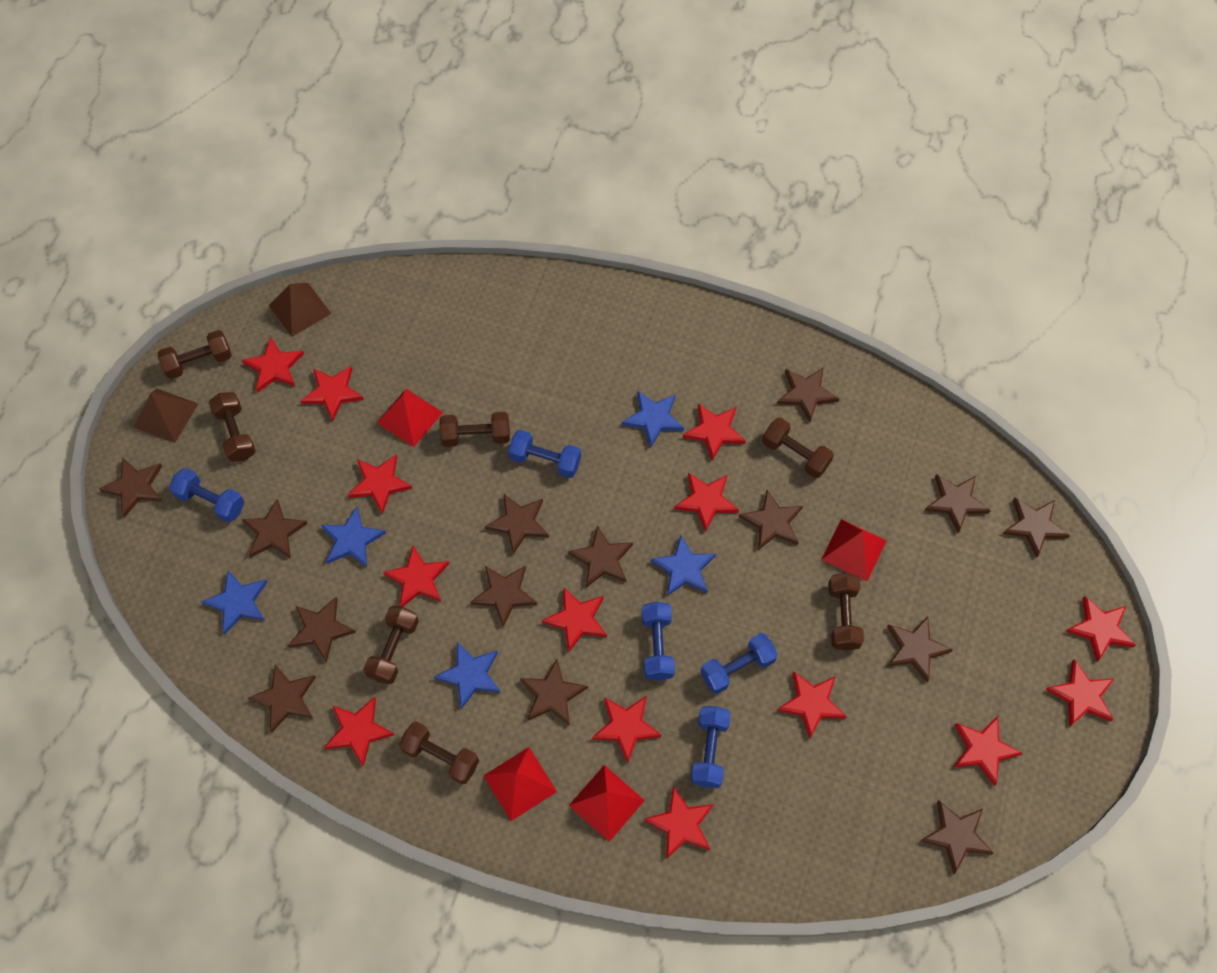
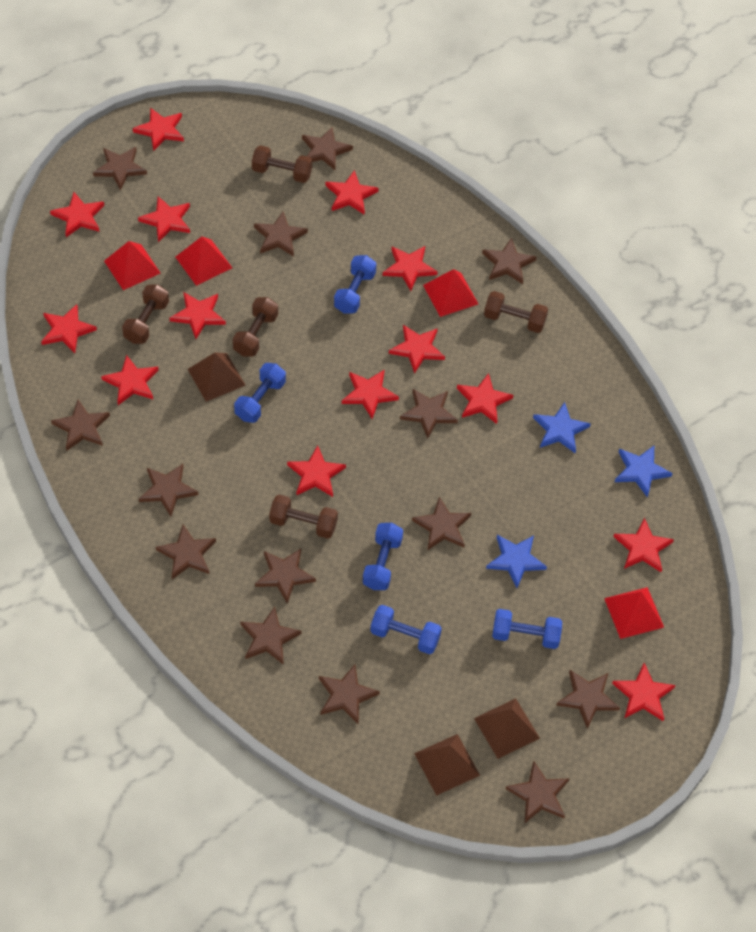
blue star: [201,570,267,634] [321,507,386,567] [434,642,501,709] [622,391,684,448] [651,535,716,596] = 5 -> [486,535,547,588] [533,402,591,453] [615,446,673,497] = 3
brown dumbbell: [158,330,232,379] [209,392,256,462] [364,606,419,684] [399,721,479,784] [439,412,510,447] [762,418,834,478] [828,573,864,651] = 7 -> [122,284,169,344] [233,297,278,357] [252,145,312,183] [269,494,338,539] [484,291,548,333] = 5
brown pyramid: [133,389,198,443] [269,283,331,337] = 2 -> [188,352,246,402] [414,734,480,796] [474,698,540,759] = 3

